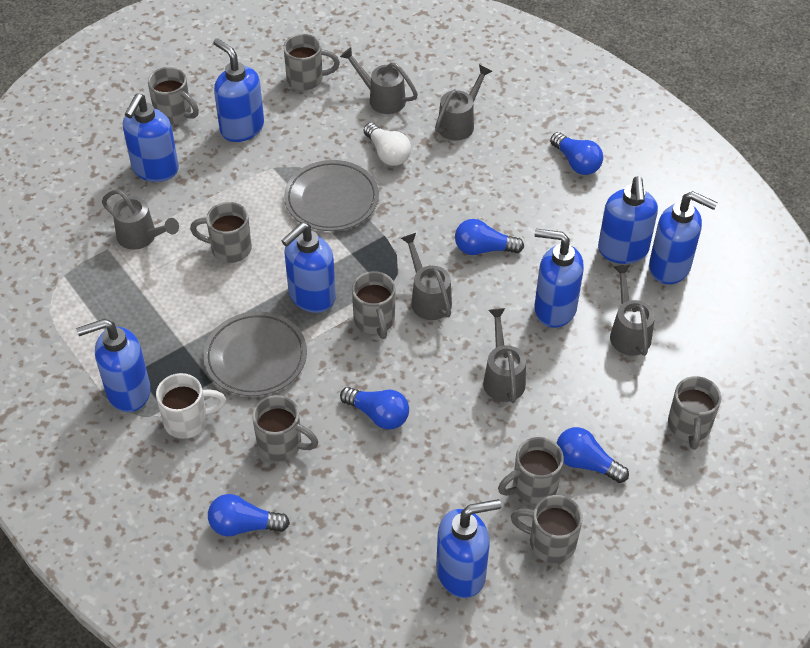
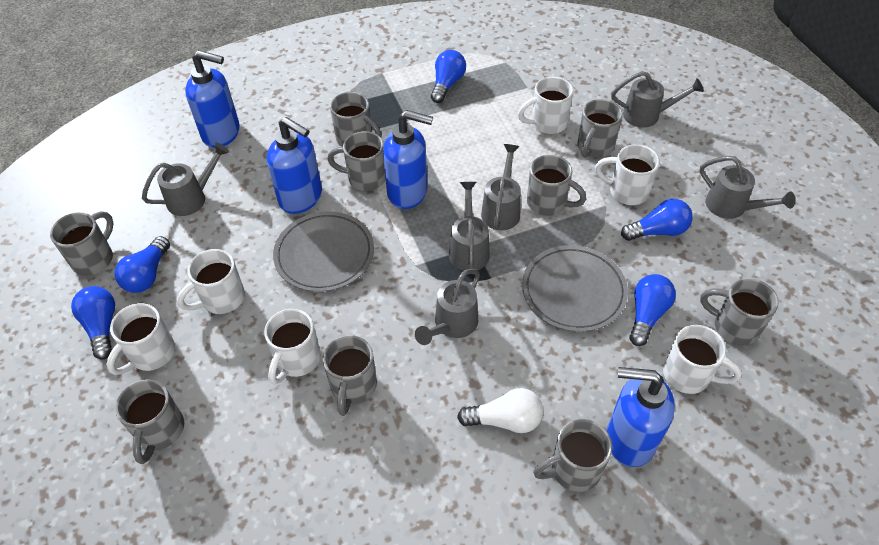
blue soap dispenser: [76,319,151,412] [123,94,179,182] [213,38,264,142] [281,222,336,313] [436,499,501,598] [534,229,584,328] [598,177,658,264] [649,191,718,284] = 8 -> [185,50,240,148] [267,117,322,214] [383,110,433,209] [607,367,675,467] = 4
grey mug: [148,67,199,124] [190,202,252,263] [252,395,319,461] [283,34,340,90] [352,271,395,339] [498,437,564,504] [510,495,583,563] [668,376,722,450] = 8 -> [50,211,113,276] [115,379,184,464] [323,335,377,416] [327,131,386,191] [330,92,382,147] [527,155,586,216] [533,419,613,492] [577,99,623,158] [700,278,779,346] = 9
white mug: [156,373,226,439] = 1 -> [107,303,175,375] [177,249,245,314] [264,309,321,385] [518,77,574,134] [595,144,660,205] [663,325,742,394] = 6

